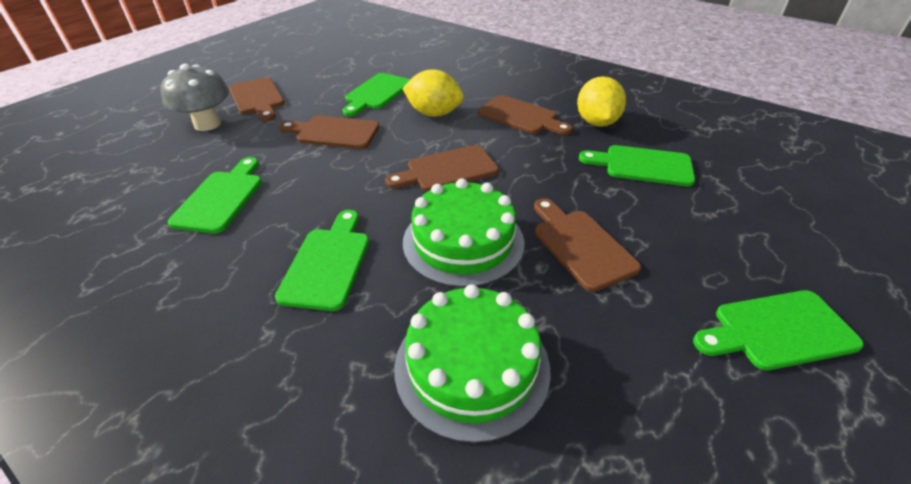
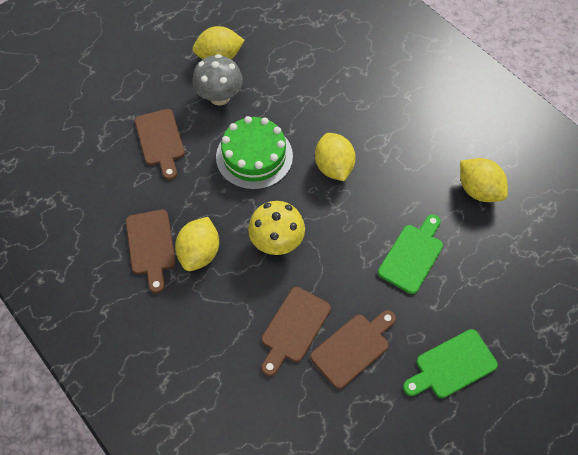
brown cutting board: [229,77,285,121] [279,116,380,149] [385,145,499,192] [478,95,572,135] [534,198,641,292] = 5 -> [126,209,176,293] [135,109,185,180] [261,287,331,376] [310,310,396,389] = 4
green cake: [394,284,551,443] [403,178,524,288] = 2 -> [216,116,293,190] = 1
green cutting board: [168,157,262,234] [275,210,369,311] [343,73,410,116] [579,145,695,187] [693,290,864,370] = 5 -> [378,214,443,294] [403,329,498,398] = 2
yellow lemon: [402,69,464,117] [577,76,626,127] = 2 -> [175,217,219,271] [193,26,245,59] [315,133,356,181] [460,158,508,202] = 4
yellow mushroom: none = 0 -> [248,201,305,255] = 1

